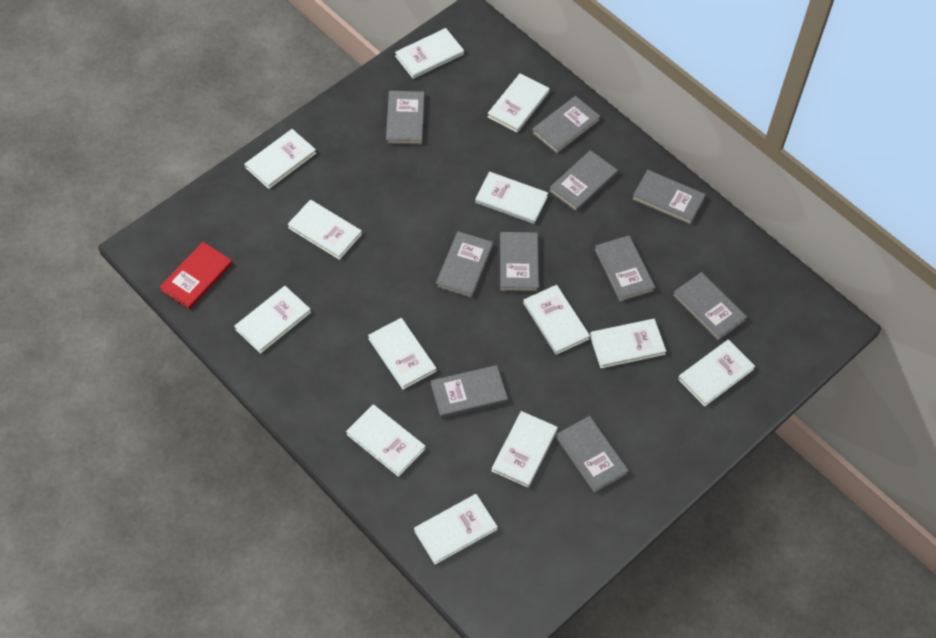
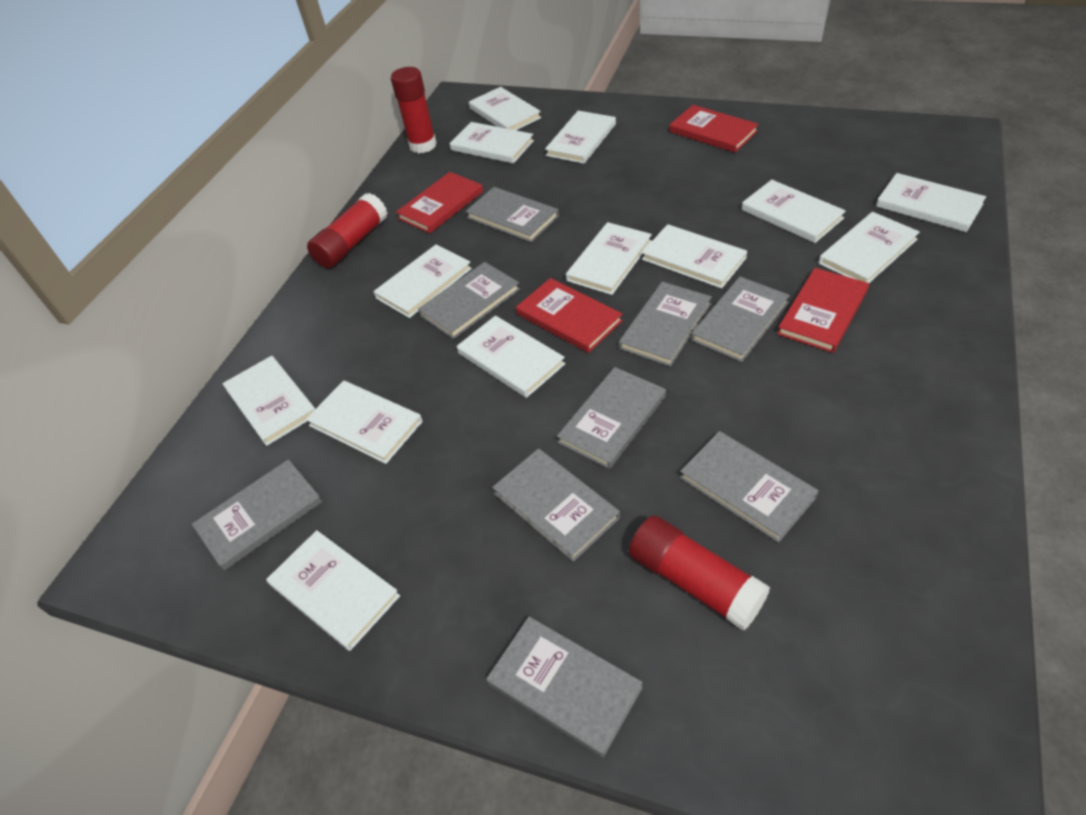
grey book: [386,91,424,145] [431,365,508,418] [436,232,493,298] [500,232,539,292] [532,96,601,154] [549,150,618,212] [556,416,629,493] [594,235,656,302] [632,170,706,225] [673,272,747,341] = 10 -> [192,459,322,571] [418,262,520,339] [466,187,559,242] [486,617,643,757] [492,448,620,562] [557,367,666,469] [619,282,712,367] [680,431,819,543] [691,277,790,362] = 9
red book: [160,242,233,310] = 1 -> [396,172,483,233] [516,278,623,353] [669,105,759,153] [777,268,869,353] = 4
red glue stick: none = 0 -> [307,193,388,268] [391,67,437,153] [629,515,770,630] = 3

